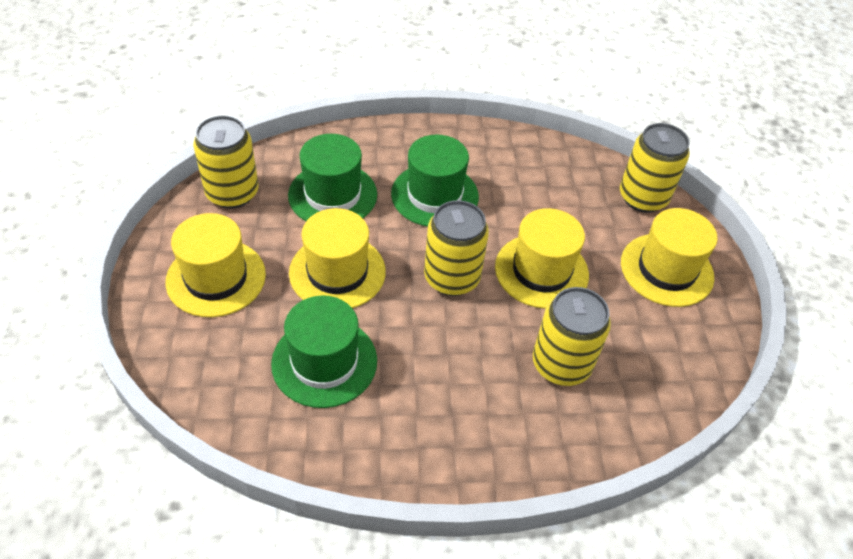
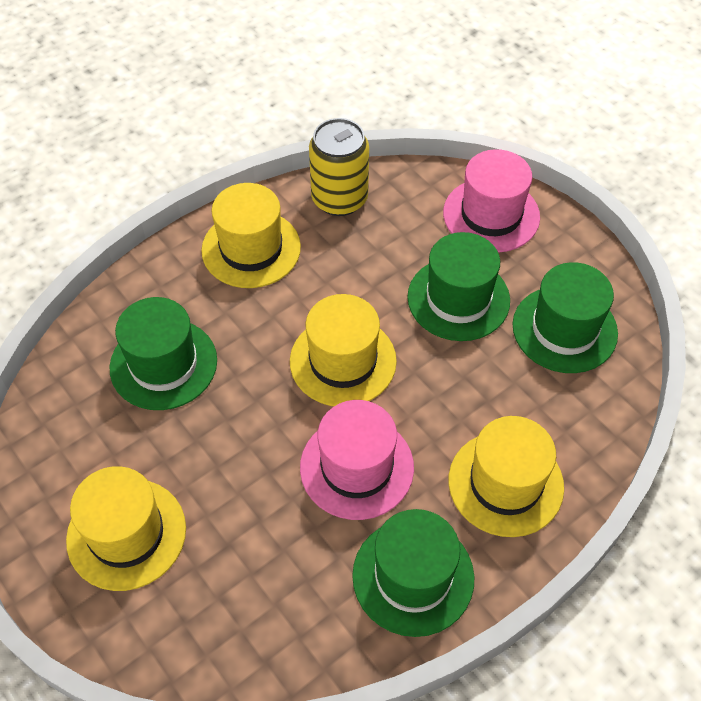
green hat: [271,295,377,408] [288,134,377,221] [391,135,479,227] = 3 -> [110,297,217,410] [352,509,475,637] [407,232,510,341] [512,262,618,373] = 4
pink hat: none = 0 -> [300,400,414,520] [443,149,540,253] = 2
yellow can: [193,115,259,209] [424,200,489,296] [533,287,611,386] [620,123,690,213] = 4 -> [309,118,369,216] = 1

